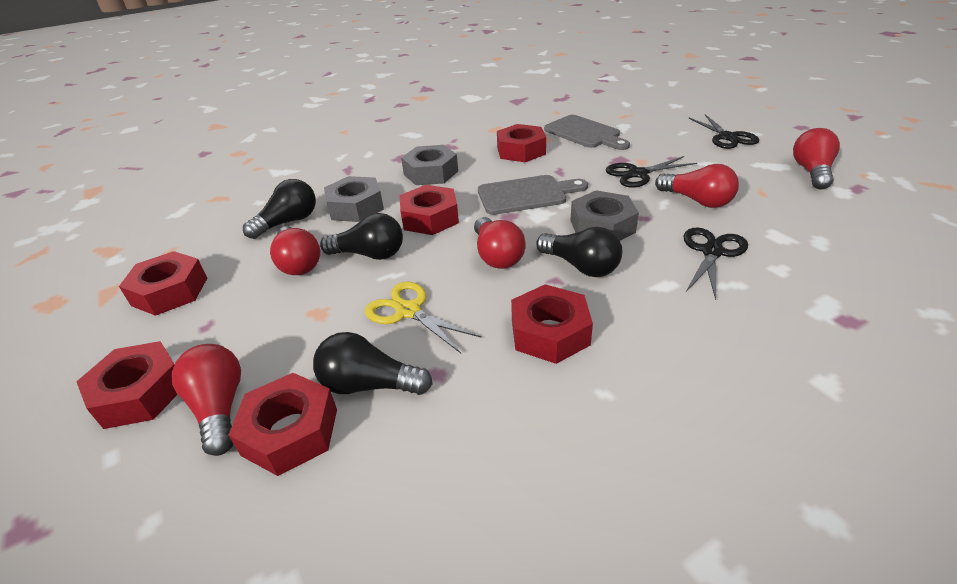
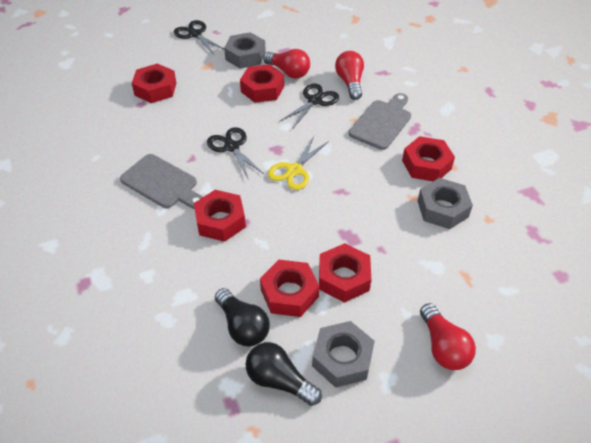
black light bulb: [243,179,316,239] [313,332,433,395] [320,213,403,260] [536,227,622,277] = 4 -> [215,288,270,346] [246,342,322,406] = 2
red light bulb: [172,344,241,456] [270,226,320,275] [474,217,526,269] [655,164,739,208] [793,128,840,189] = 5 -> [263,49,310,79] [335,51,364,100] [420,303,476,370] = 3

